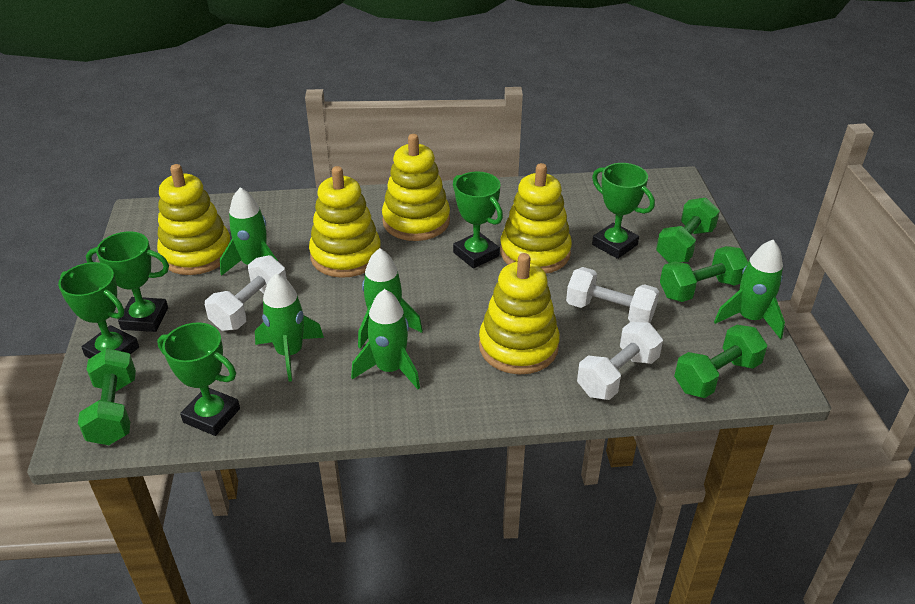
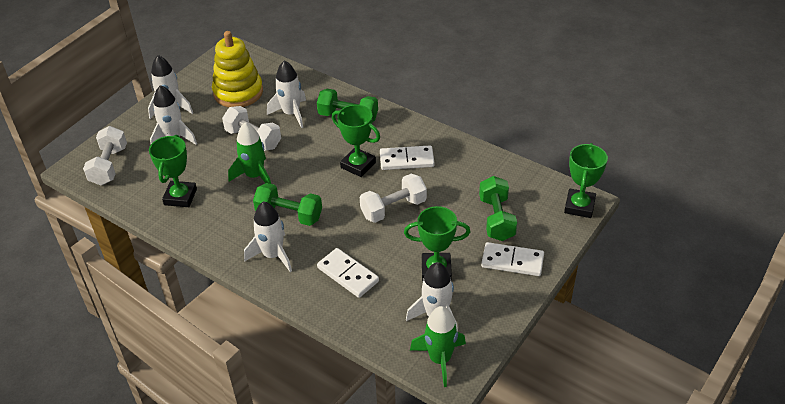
green dumbbell: [78,348,136,445] [656,197,720,263] [660,246,748,302] [674,325,767,398] = 4 -> [253,183,322,226] [317,89,378,122] [479,176,517,241] = 3
green rocket: [220,188,278,276] [255,273,324,382] [351,289,420,389] [358,248,423,349] [714,240,785,339] = 5 -> [228,122,271,184] [410,306,466,387] = 2
green trophy: [58,262,139,358] [86,231,169,332] [157,322,240,436] [453,171,503,269] [592,163,655,259] = 5 -> [149,135,197,207] [332,105,380,177] [404,206,470,281] [564,143,608,218] = 4
white domino: none = 0 -> [317,248,379,298] [380,145,435,170] [481,242,544,276] = 3
white rocket: none = 0 -> [148,55,193,119] [150,85,197,145] [244,201,292,272] [267,60,306,128] [406,262,458,332] = 5
yellow stacking toy: [157,164,230,275] [309,166,381,278] [382,134,450,241] [479,253,560,374] [500,163,572,274] = 5 -> [212,31,263,107] = 1

